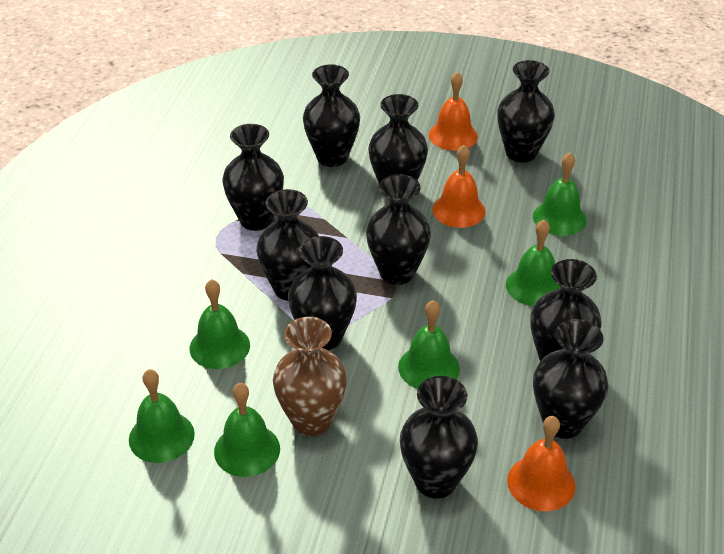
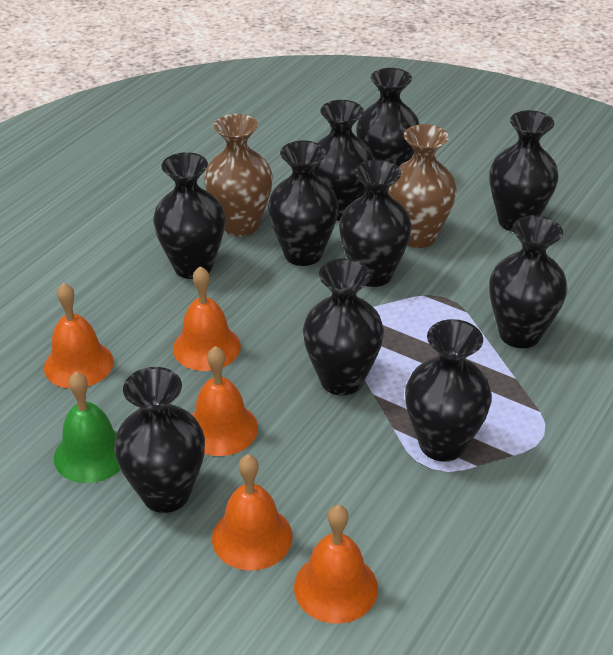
brown vase: [273,317,347,436] = 1 -> [204,114,273,236] [388,124,457,248] = 2
green bell: [129,369,195,463] [190,279,250,369] [214,383,280,477] [398,300,460,389] [506,220,560,306] [533,152,587,236] = 6 -> [54,372,121,483] = 1
orange bell: [429,72,478,151] [432,145,486,228] [507,416,576,511] = 3 -> [44,283,114,389] [173,266,241,371] [192,346,258,456] [212,454,292,570] [294,505,378,624] = 5

